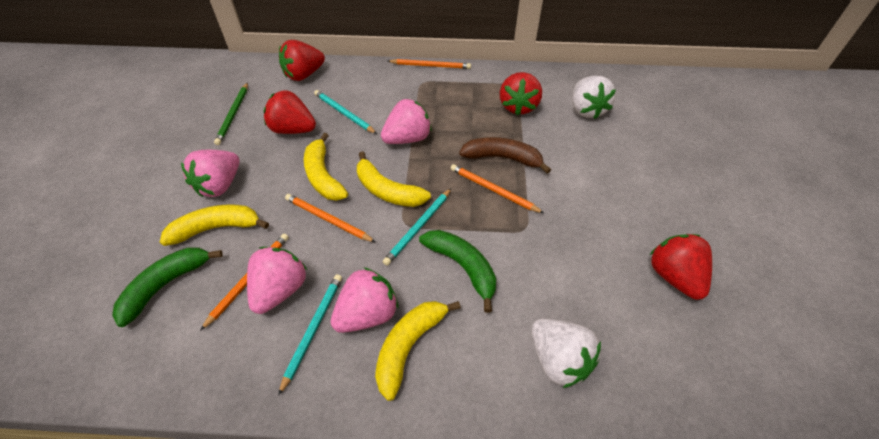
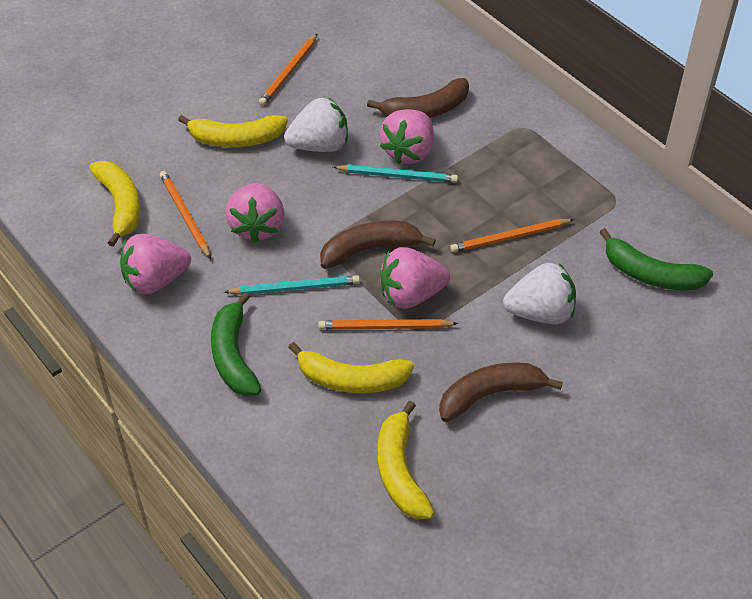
brown banana: [459,137,551,174] = 1 -> [320,221,436,269] [367,78,469,118] [439,362,563,422] = 3
green pencil: [214,82,248,145] = 1 -> none = 0
red strawberry: [264,90,316,134] [279,40,325,81] [500,72,542,116] [650,234,712,300] = 4 -> none = 0
turquoise pencil: [278,274,342,396] [314,90,377,134] [383,188,451,266] = 3 -> [224,275,360,295] [333,164,458,183] = 2

